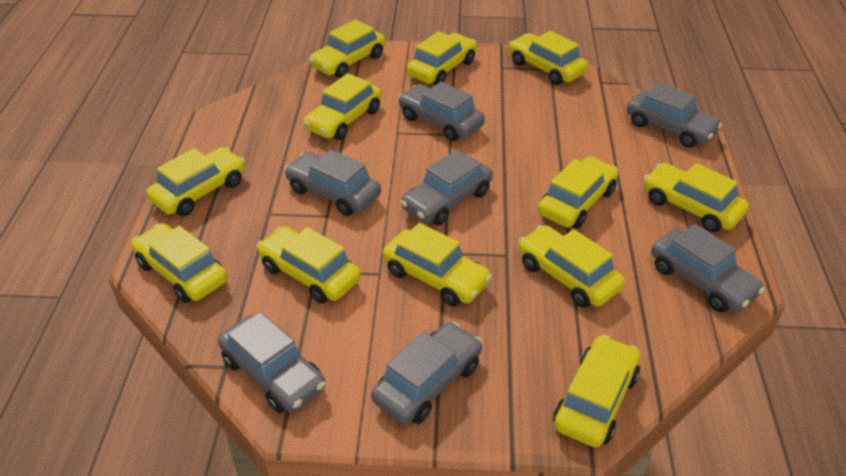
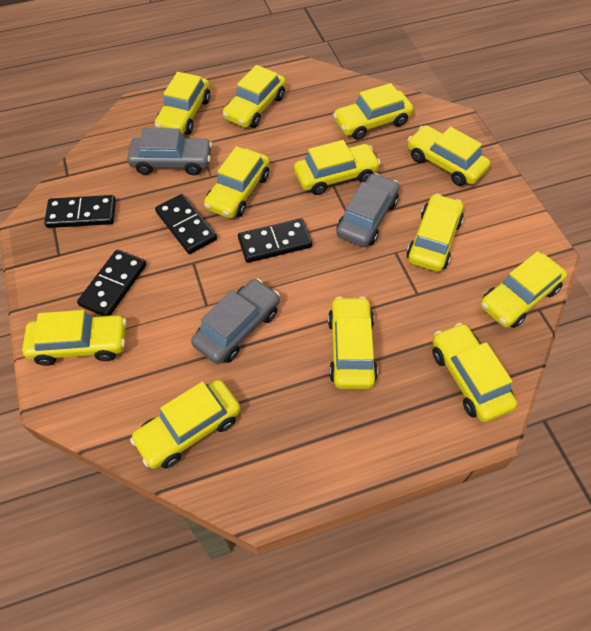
black domino: none = 0 -> [44,195,116,228] [77,249,146,316] [155,194,217,254] [238,218,312,263] = 4
grey car: [218,312,326,413] [284,150,381,216] [371,322,482,424] [398,82,485,141] [400,150,493,226] [627,82,723,148] [651,224,765,312] = 7 -> [127,128,212,175] [191,279,280,364] [336,173,399,247] = 3

